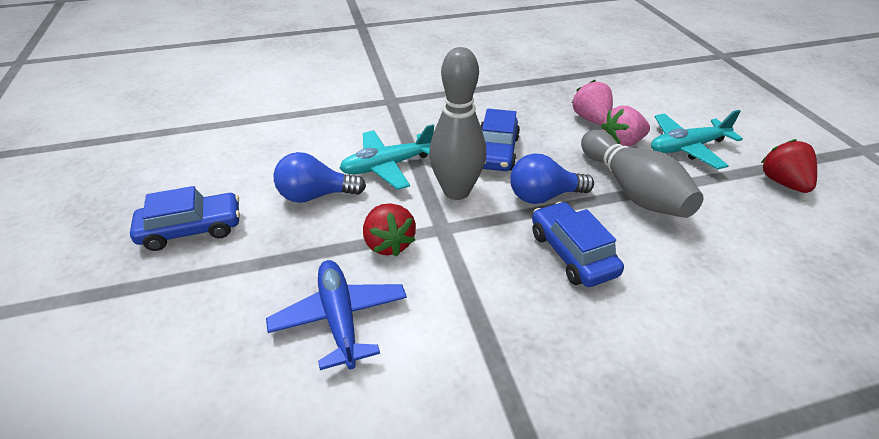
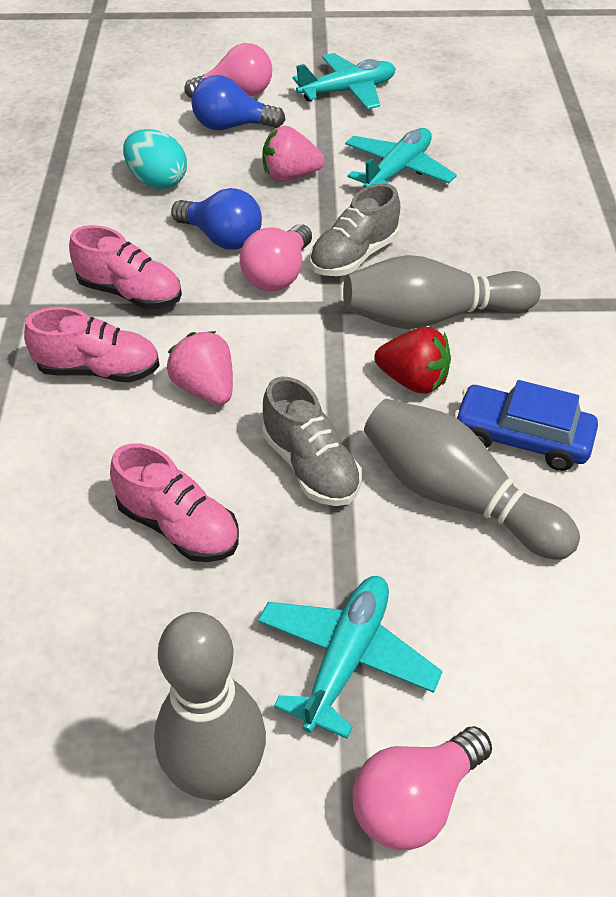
blue car: [130,186,240,251] [480,109,520,171] [532,202,624,287] = 3 -> [454,380,598,471] = 1
blue plane: [266,260,407,370] = 1 -> none = 0
grey bowling pin: [429,47,486,200] [581,130,704,218] = 2 -> [154,612,266,801] [343,255,541,329] [364,399,580,560] = 3
grey shoe: none = 0 -> [262,377,362,506] [310,183,400,276] = 2
pink light bulb: none = 0 -> [184,43,272,98] [240,224,312,291] [352,726,492,850] = 3
pink shoe: none = 0 -> [24,307,160,383] [69,225,182,309] [110,443,239,562] = 3
red strawberry: [363,203,416,257] [761,139,817,193] = 2 -> [374,327,451,394] = 1
turquoise egg: none = 0 -> [123,129,187,189] = 1
turquoise plane: [339,124,434,190] [651,110,743,169] = 2 -> [258,576,443,739] [293,53,396,109] [345,128,457,188] = 3

